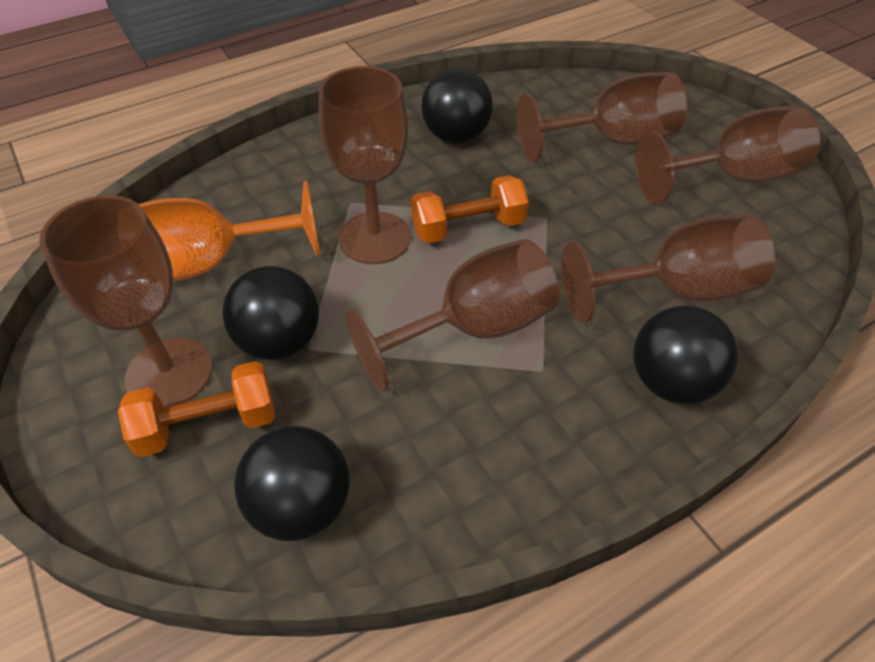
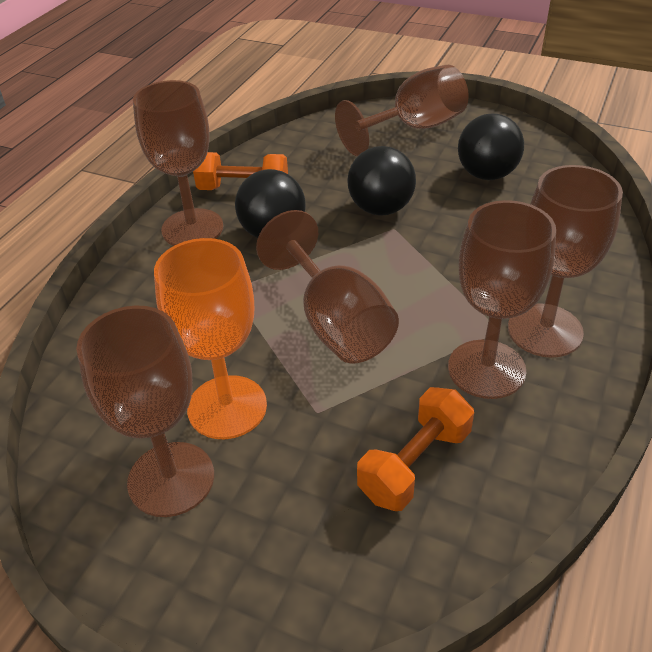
black ball: [222,266,319,360] [234,426,350,541] [421,68,493,144] [633,306,738,404] = 4 -> [235,169,306,238] [347,146,416,216] [458,113,524,180] = 3

